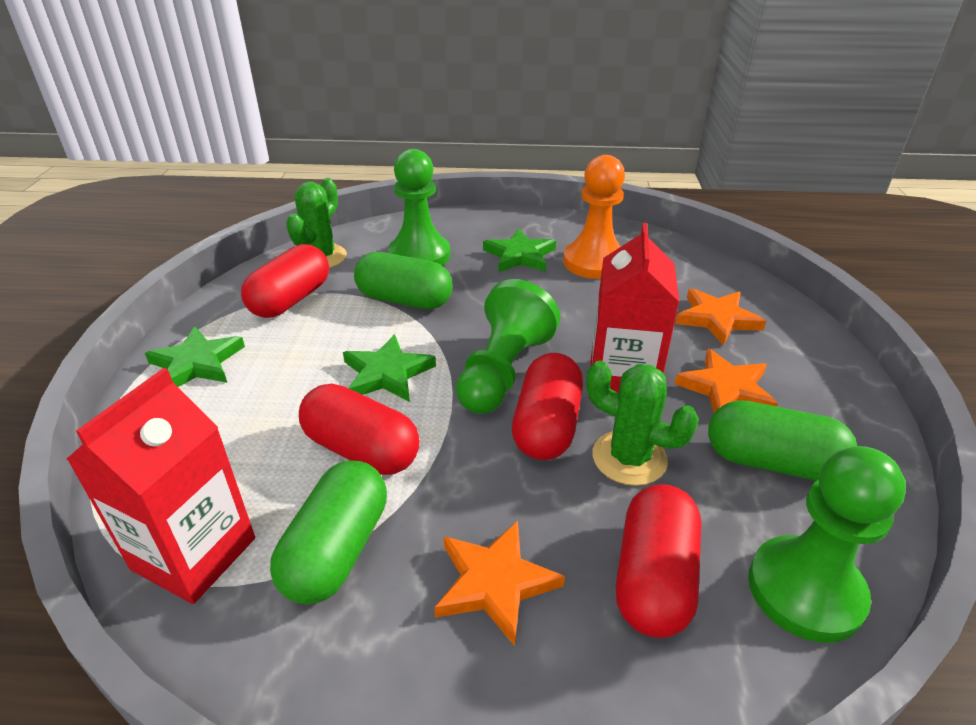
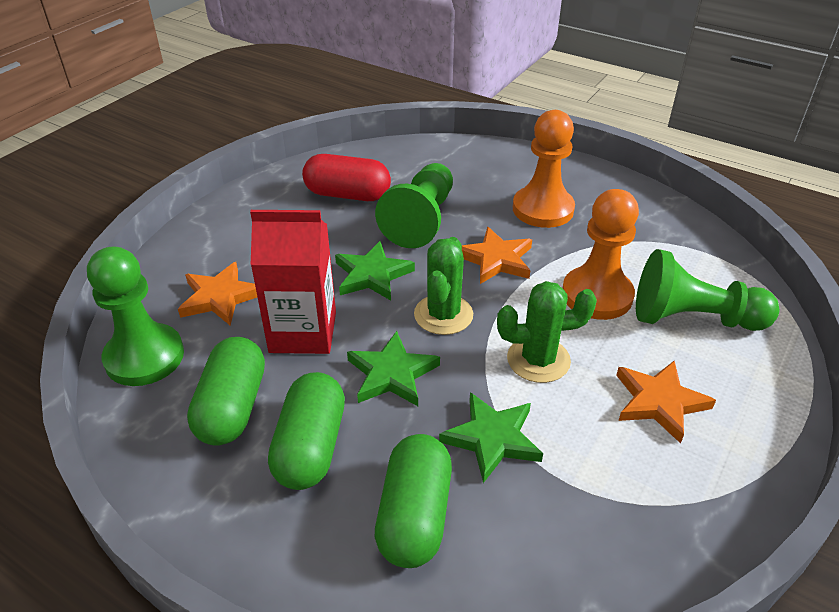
orange pawn: [563,155,625,279] = 1 -> [513,110,575,228] [563,189,639,320] = 2
red capsule: [241,244,329,318] [299,384,420,475] [512,353,583,460] [616,484,701,638] = 4 -> [302,154,391,201] = 1
red carton: [67,368,255,604] [589,223,679,399] = 2 -> [250,210,336,354] = 1

